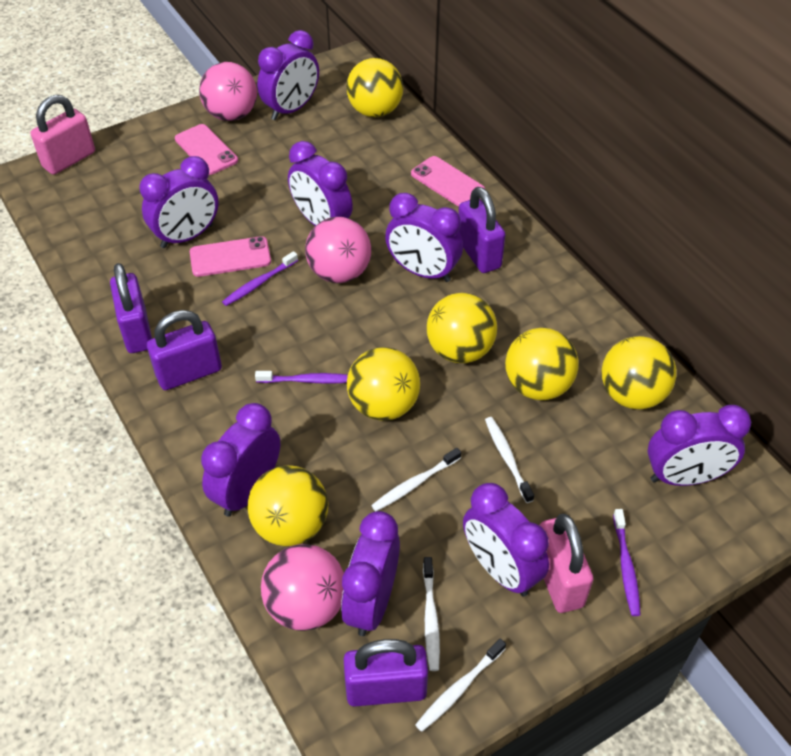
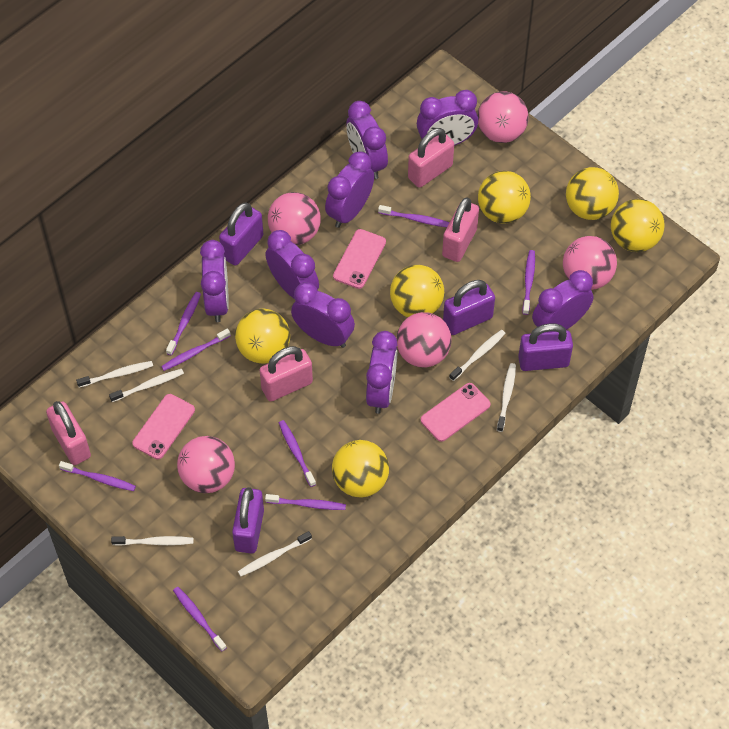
pink ball: [199,62,257,121] [261,544,344,631] [305,217,371,283] = 3 -> [177,436,235,493] [268,192,321,245] [396,312,452,368] [477,91,529,143] [563,236,617,290] = 5
pink padlock: [30,95,95,175] [539,514,594,613] = 2 -> [46,401,91,465] [260,346,313,401] [408,128,454,188] [442,197,479,262] = 4
purple toothbrush: [222,251,298,306] [255,371,348,384] [613,509,641,616] = 3 -> [59,461,136,491] [161,328,231,371] [166,292,201,356] [173,587,227,652] [265,494,346,510] [279,420,316,487] [378,205,450,227] [523,250,535,315] = 8
white toothbrush: [371,448,461,511] [415,639,506,732] [423,557,440,671] [485,417,534,503] = 4 -> [76,361,153,388] [109,369,184,402] [111,536,194,546] [238,531,312,577] [449,330,505,381] [497,363,516,432] = 6

